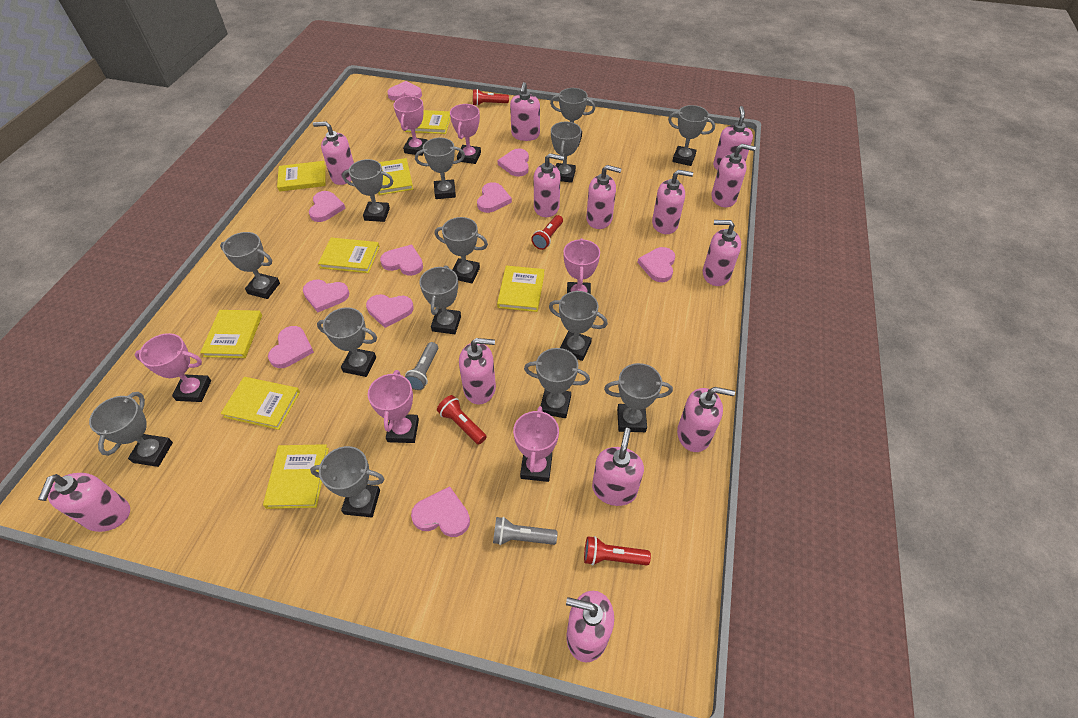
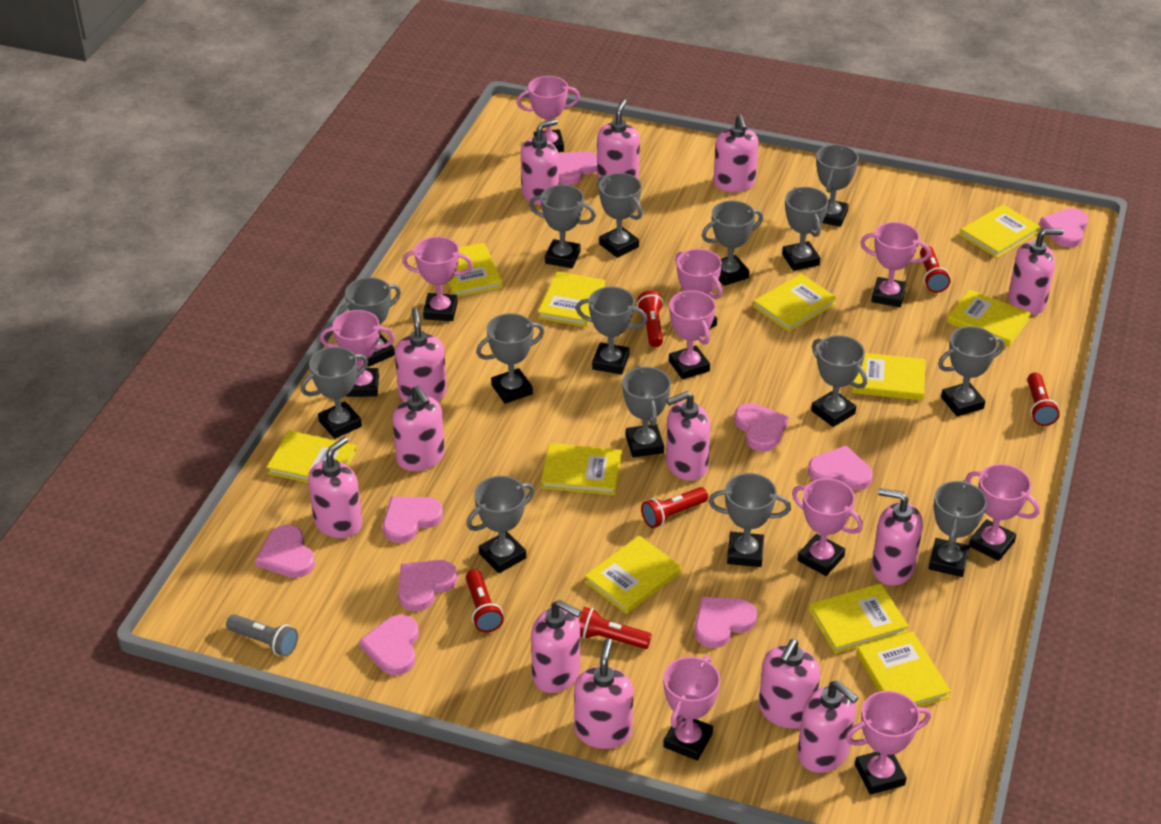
grey flashlight: [405,342,438,390] [493,517,557,545] = 2 -> [226,614,298,657] = 1
grey trophy: [89,392,173,467] [220,232,280,299] [310,446,384,518] [317,307,377,377] [342,159,393,222] [415,138,465,199] [419,265,461,334] [435,217,488,283] [524,348,590,418] [549,291,608,361] [550,88,595,147] [551,122,581,183] [604,363,673,432] [668,105,715,166] = 14 -> [301,347,368,439] [337,277,401,367] [466,476,534,573] [476,313,544,404] [529,185,596,268] [576,287,648,374] [598,173,643,258] [622,366,671,457] [702,201,763,286] [709,473,791,567] [782,187,829,271] [811,335,867,427] [816,144,859,227] [929,480,987,577] [938,326,1004,417] = 15
pink heart: [268,326,314,368] [303,280,349,312] [309,191,346,222] [366,294,414,328] [380,245,423,276] [387,81,422,101] [411,487,470,537] [477,182,512,213] [497,148,529,177] [638,247,675,282] = 10 -> [255,525,315,578] [359,615,419,675] [383,497,443,543] [398,560,458,611] [558,152,597,185] [695,597,757,648] [734,403,789,452] [808,445,873,490] [1040,208,1088,247] = 9
pink trophy: [135,333,211,402] [368,370,419,443] [393,96,428,156] [450,104,481,164] [513,406,559,482] [563,238,600,294] = 6 -> [320,310,395,397] [402,237,473,321] [516,76,580,152] [663,656,720,760] [669,290,716,379] [675,249,722,329] [792,478,863,576] [846,691,931,794] [860,222,931,307] [966,464,1040,561] = 10
red flashlight: [437,395,487,445] [473,89,509,106] [531,215,563,250] [584,536,651,565] = 4 -> [466,569,504,632] [579,607,652,649] [637,291,664,347] [641,487,708,528] [920,246,950,293] [1027,372,1060,426] = 6
yellow book: [200,310,262,358] [221,377,300,430] [263,444,329,509] [277,161,326,192] [318,238,380,273] [378,158,413,195] [404,110,451,134] [497,266,544,312] = 8 -> [267,431,357,483] [448,243,503,297] [538,271,605,327] [541,443,622,495] [584,536,681,614] [753,274,837,332] [809,583,909,654] [852,353,926,401] [857,631,951,707] [947,289,1031,347] [960,204,1040,258] = 11

